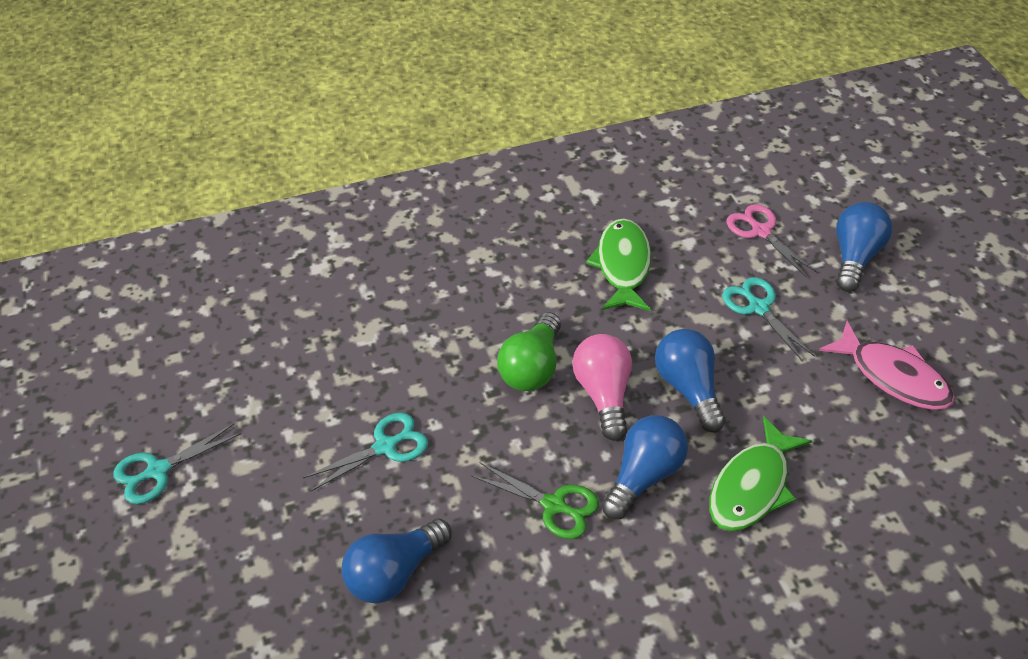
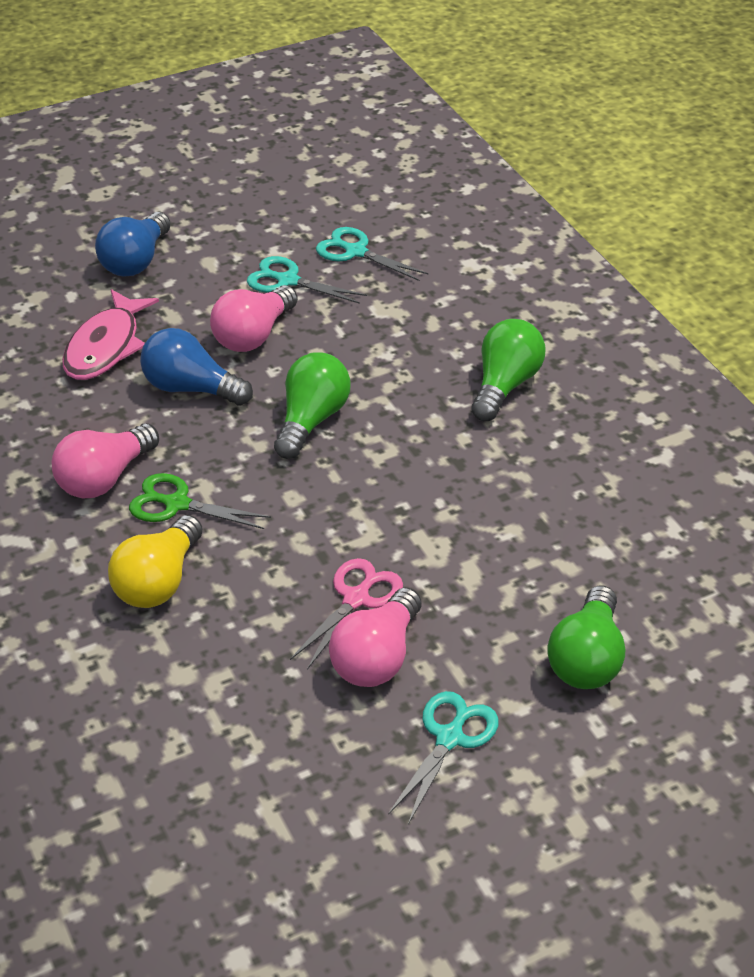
blue light bulb: [342,518,451,604] [601,415,688,519] [655,329,726,432] [836,202,892,292] = 4 -> [95,212,171,277] [140,328,253,406] = 2
green fish: [586,218,651,311] [709,416,812,531] = 2 -> none = 0
green light bulb: [497,312,561,391] = 1 -> [274,352,351,459] [471,319,546,421] [547,585,625,689] = 3
pink light bulb: [572,334,632,441] = 1 -> [52,423,159,498] [210,285,298,352] [329,587,422,687] = 3
yellow light bulb: none = 0 -> [108,515,203,608] = 1

